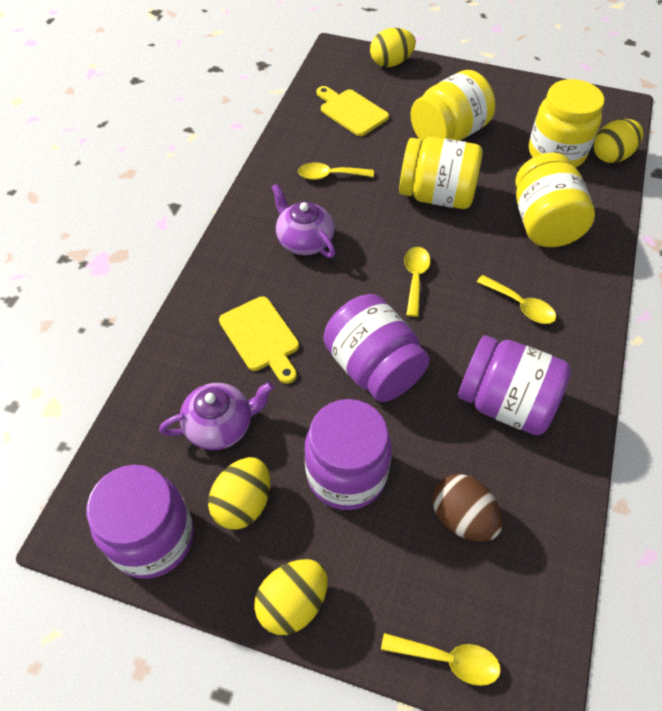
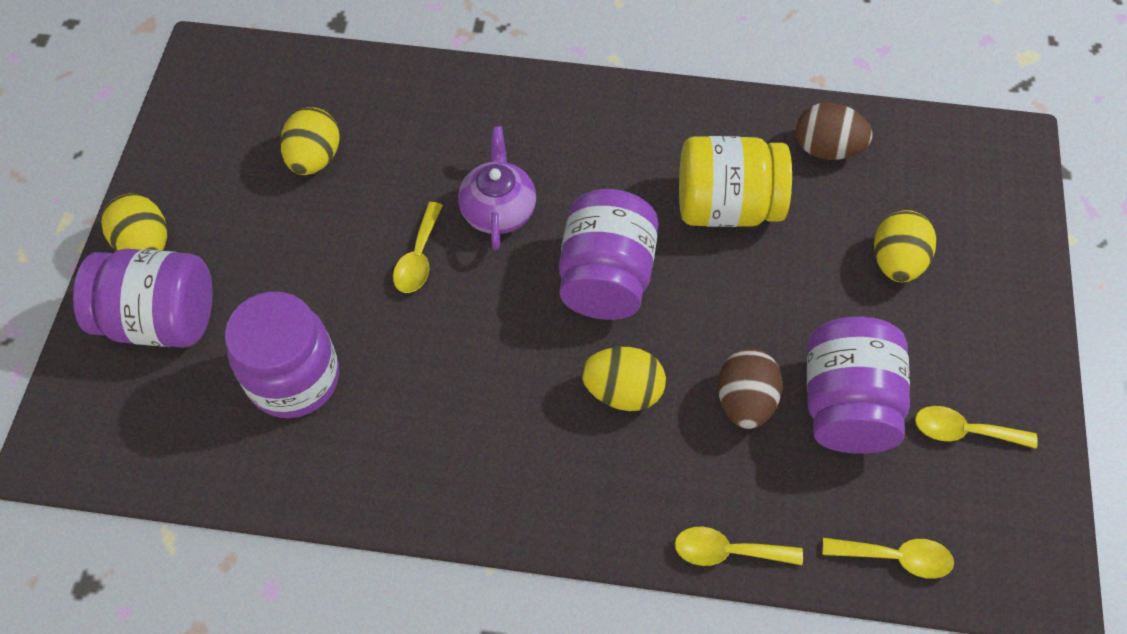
brown egg: [433,474,503,542] = 1 -> [718,348,783,429] [796,102,872,160] = 2
purple teapot: [159,382,274,450] [272,184,335,258] = 2 -> [458,126,536,250] = 1
yellow cutting board: [219,296,299,384] [316,86,389,136] = 2 -> none = 0
yellow jar: [399,137,483,209] [410,70,495,143] [515,153,595,247] [529,79,604,168] = 4 -> [679,136,792,227] = 1

